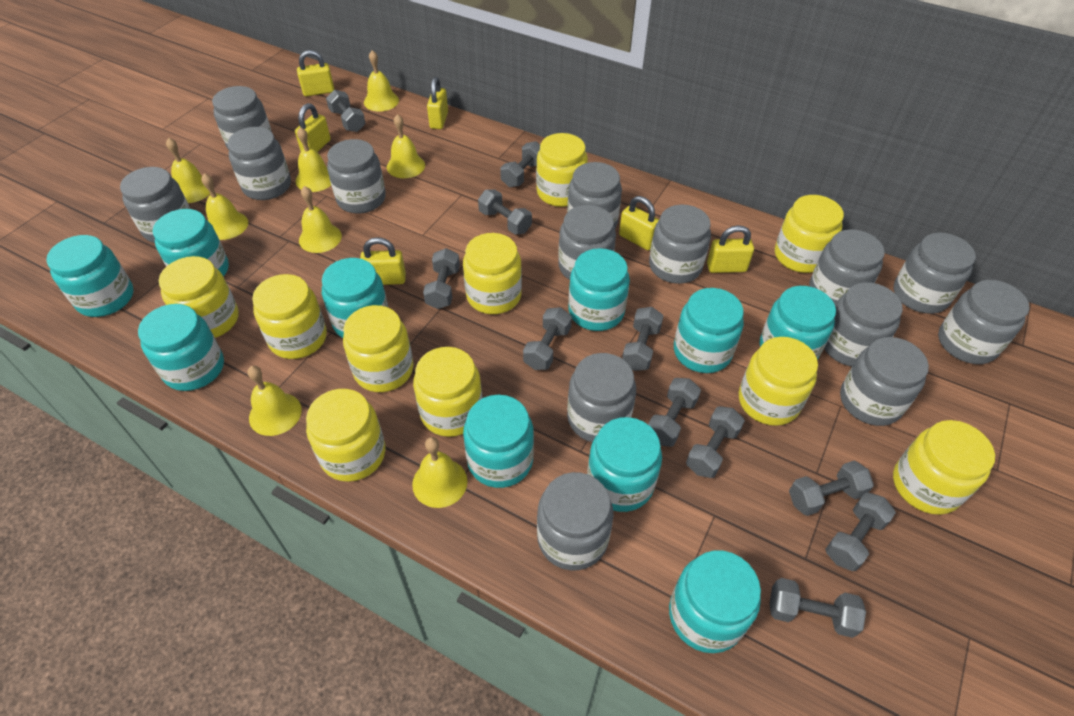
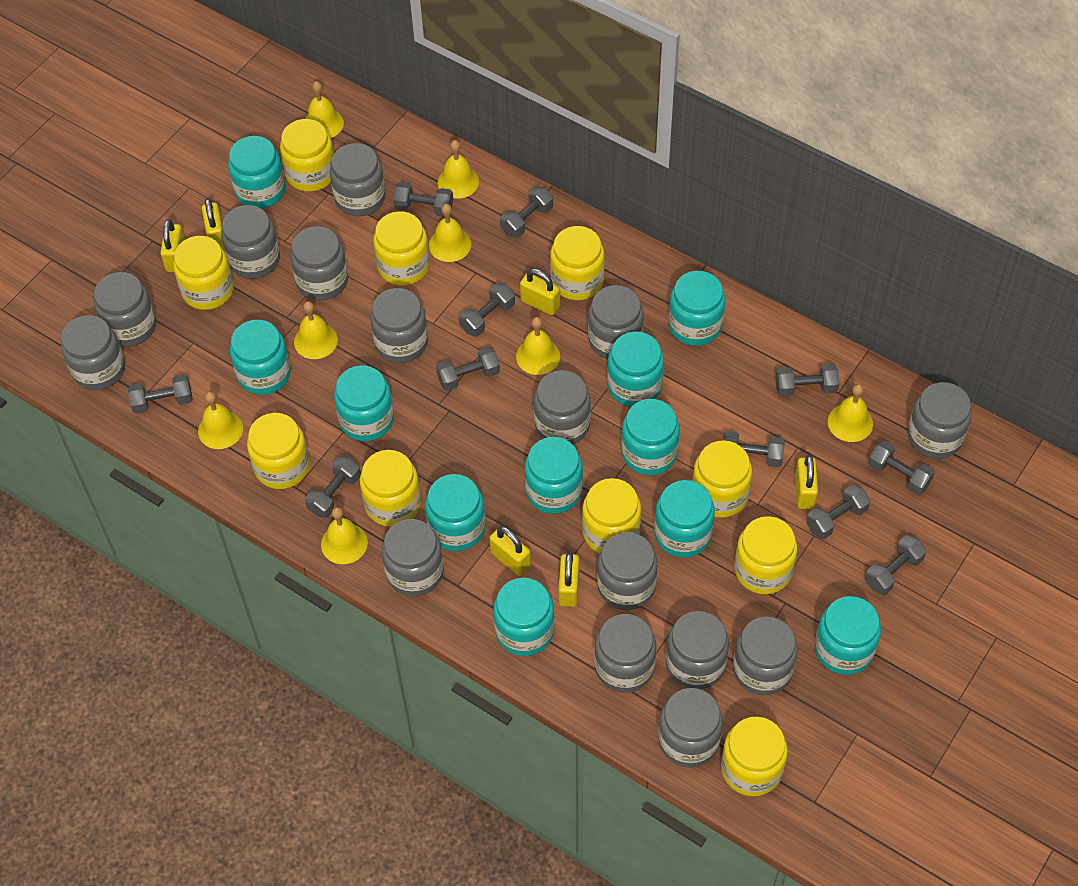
grey jar: [120,167,190,243] [212,86,272,150] [227,127,291,200] [327,139,386,214] [537,472,614,570] [558,205,616,280] [567,162,622,228] [567,353,636,442] [649,204,711,284] [810,229,885,305] [824,282,903,366] [840,337,929,426] [894,233,976,314] [938,280,1030,364] = 14 -> [61,315,125,390] [94,272,156,347] [221,205,280,279] [290,226,348,300] [330,143,385,216] [370,288,428,363] [382,519,444,597] [534,370,591,444] [588,285,644,359] [594,614,656,693] [597,532,657,610] [658,688,723,768] [666,611,729,689] [733,617,798,695] [908,382,972,459] = 15
turquoise jar: [46,235,134,317] [138,304,224,391] [153,209,229,276] [322,258,388,338] [463,395,534,488] [568,248,630,331] [587,417,662,512] [669,550,761,653] [674,288,744,373] [760,286,836,360] = 10 -> [228,136,286,208] [230,320,291,395] [334,365,394,441] [425,474,486,551] [493,578,555,656] [525,437,583,514] [607,332,664,407] [621,399,680,475] [654,480,715,558] [669,271,725,346] [815,596,881,675] = 11

